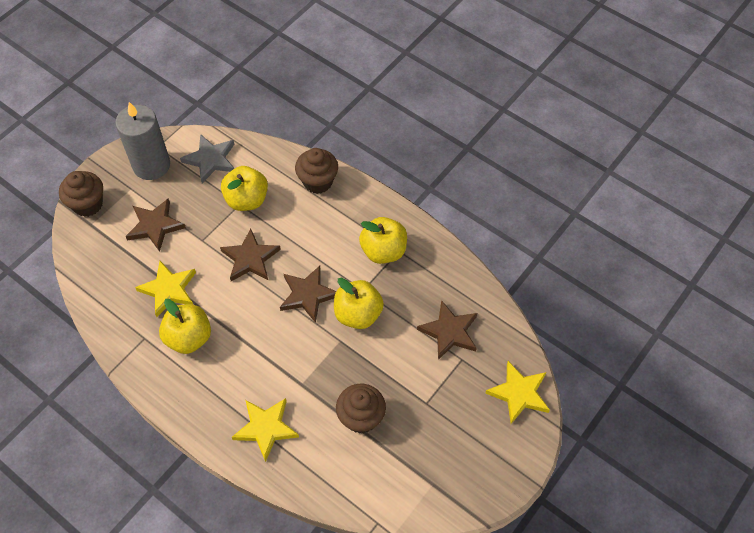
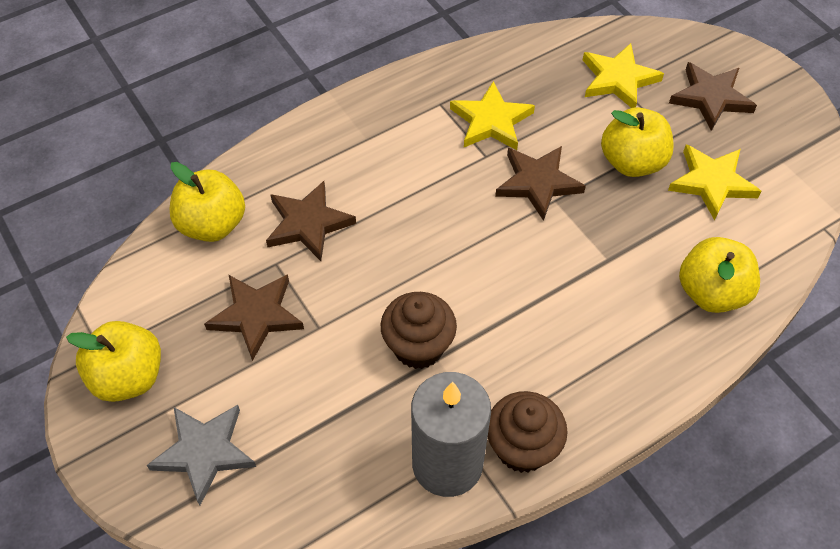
brown cupcake: [59,171,103,217] [295,148,338,194] [336,384,386,434] = 3 -> [381,292,457,369] [488,391,568,473] = 2

